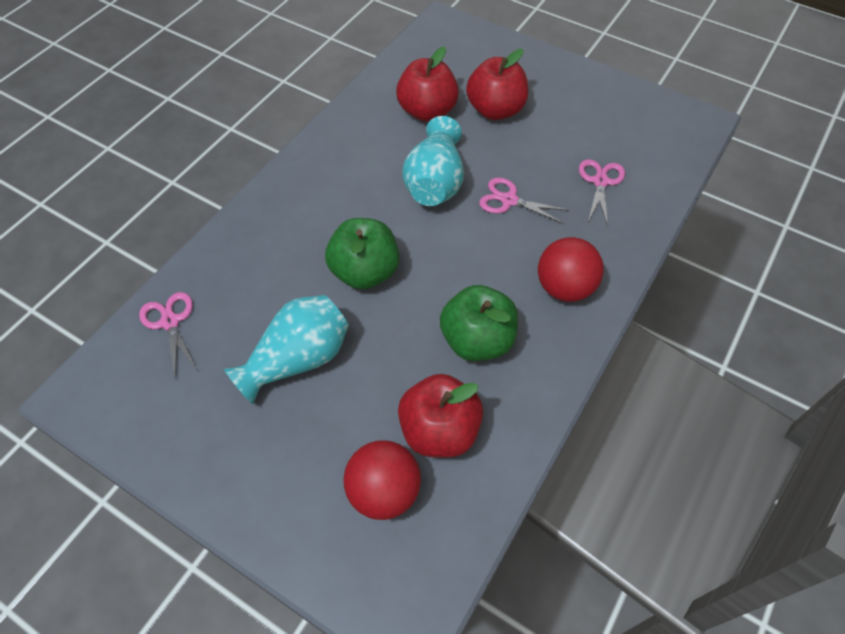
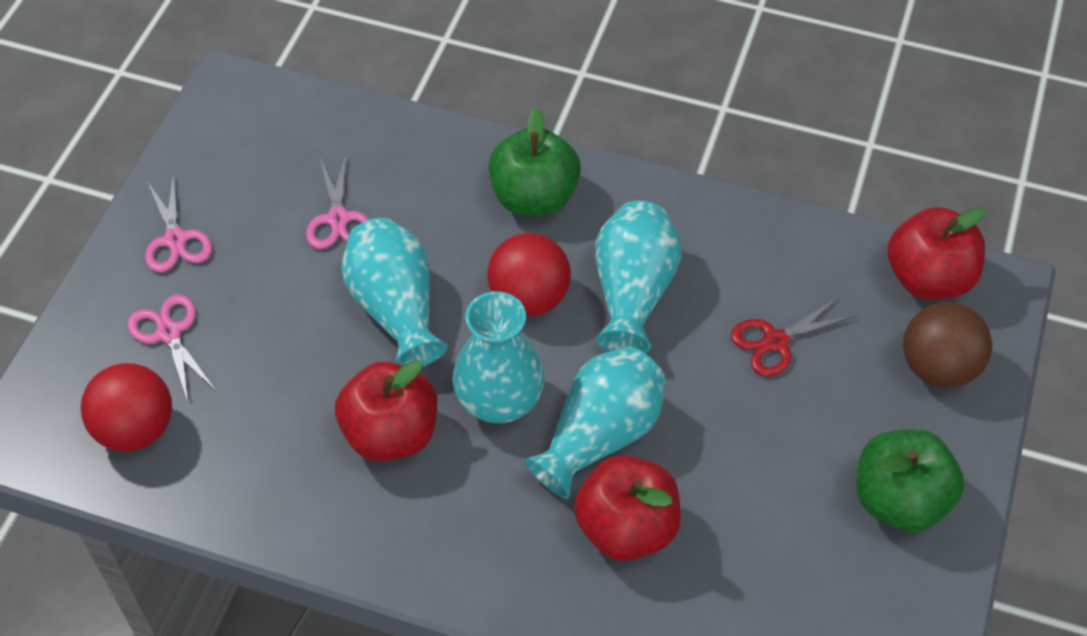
brown ball: none = 0 -> [903,302,992,388] = 1
red scissors: none = 0 -> [731,296,857,377] = 1
turquoise vase: [224,295,349,405] [402,116,464,206] = 2 -> [341,217,447,367] [452,291,544,423] [524,346,666,499] [595,201,682,353] = 4

